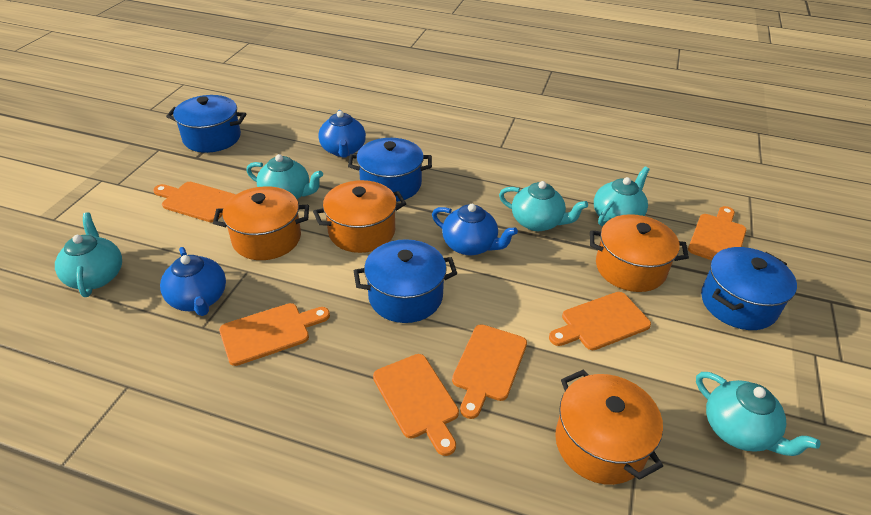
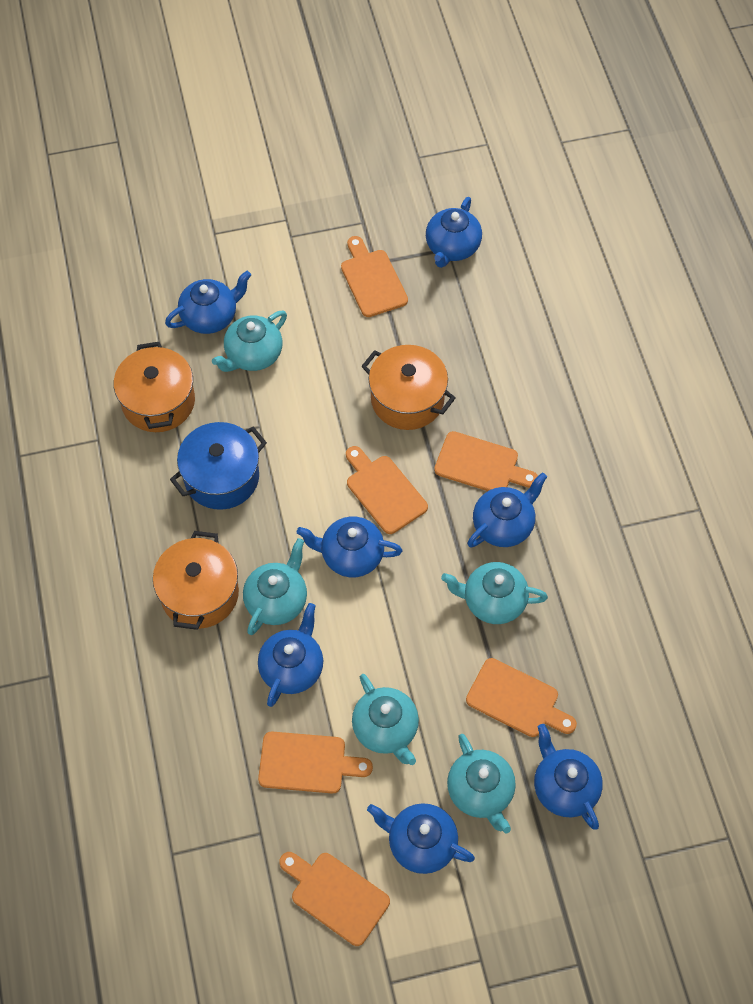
blue pot: [166,95,246,153] [348,138,432,202] [354,239,457,323] [701,247,797,330] = 4 -> [170,422,267,510] = 1
blue teapot: [160,247,226,316] [318,110,366,158] [432,204,518,255] = 3 -> [165,271,251,334] [258,603,323,707] [297,516,402,577] [367,803,475,874] [426,197,482,268] [467,473,547,548] [534,724,603,830] = 7
orange pot: [213,186,309,260] [313,180,406,253] [555,370,663,485] [590,214,689,292] = 4 -> [114,342,195,432] [153,531,239,630] [361,345,455,430] = 3

